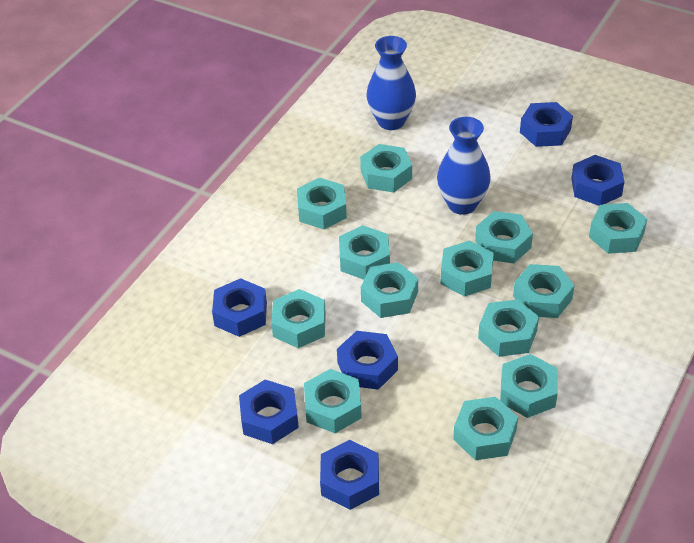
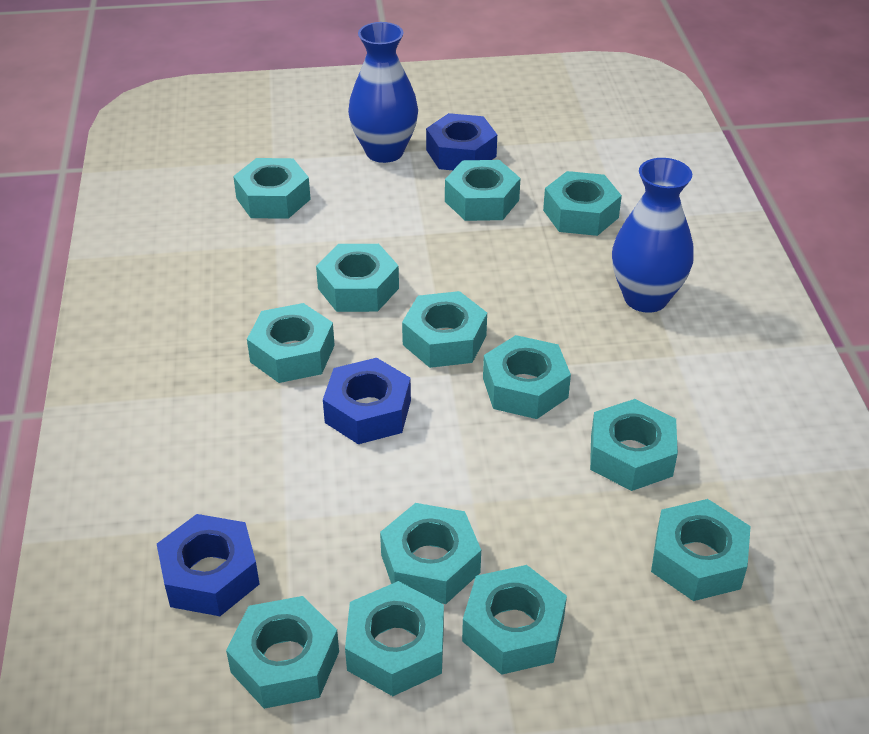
blue nut: [212,278,267,337] [239,380,299,444] [320,440,379,510] [337,331,398,390] [520,102,573,147] [571,155,624,206] = 6 -> [157,514,260,616] [323,358,411,444] [426,113,497,170] = 3

